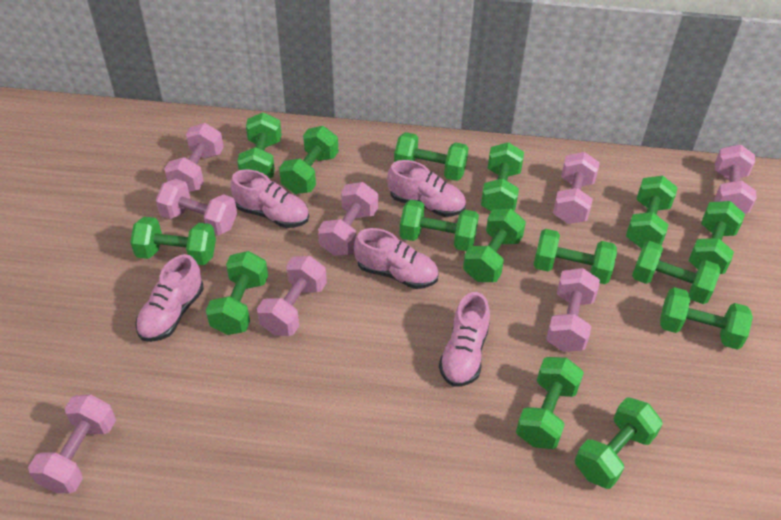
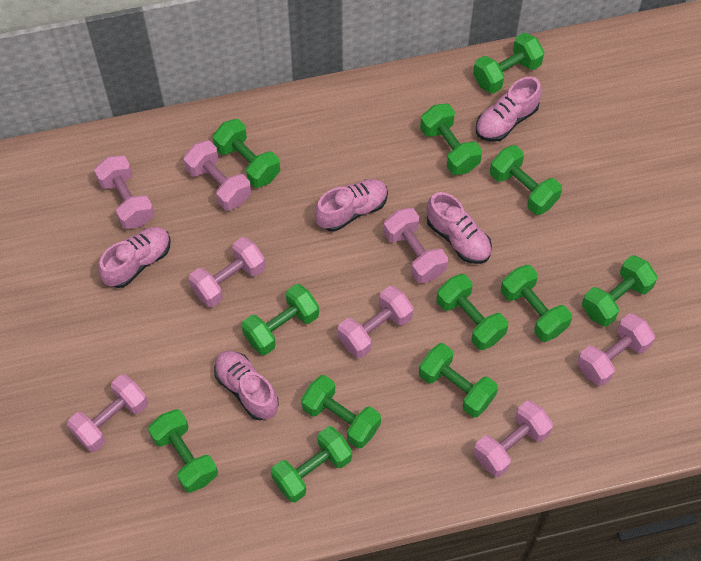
green dumbbell: [130,217,216,265] [206,251,268,335] [237,112,282,178] [279,126,339,194] [394,132,468,181] [399,200,479,251] [463,209,526,282] [481,142,524,211] [516,357,584,449] [534,229,617,284] [575,397,663,489] [626,176,678,248] [632,241,721,304] [660,287,753,350] [689,201,745,274] = 15 -> [148,409,218,493] [213,119,280,188] [242,284,319,355] [271,426,352,502] [301,375,381,449] [419,343,498,417] [420,104,482,175] [437,274,508,350] [473,33,545,94] [490,145,562,215] [501,265,572,342] [582,255,657,327] = 12

